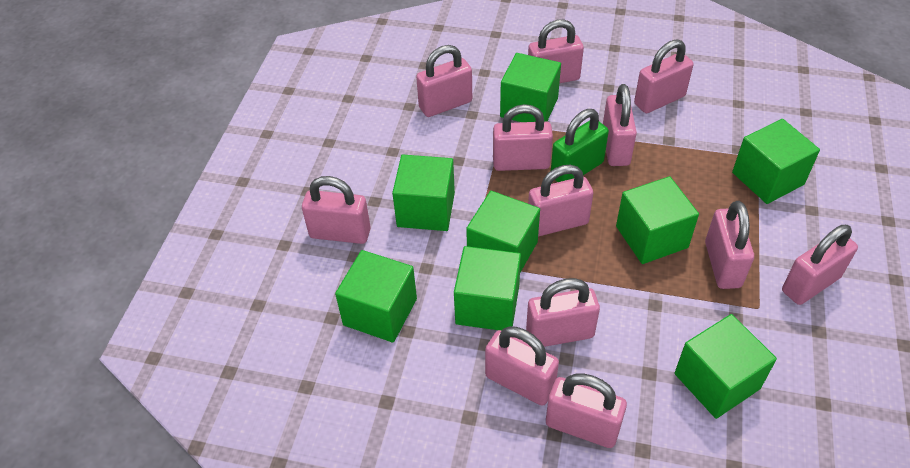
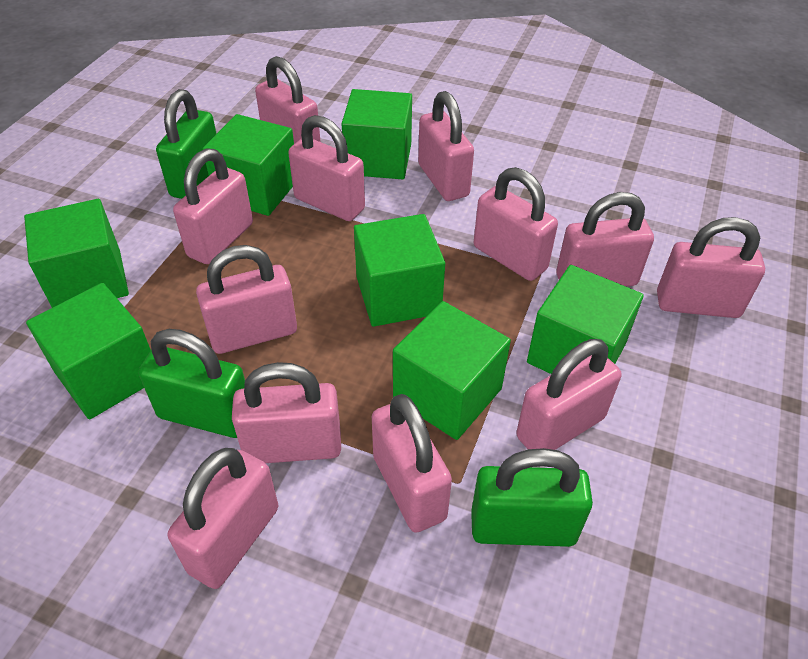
green cube: [335,250,417,343] [392,155,455,231] [454,246,521,330] [466,191,540,273] [500,53,561,122] [616,176,699,264] [674,314,777,419] [732,119,820,204] = 8 -> [24,199,129,308] [26,283,151,419] [202,114,294,216] [342,89,412,179] [354,214,445,327] [393,301,511,440] [527,265,644,374] = 7
green padlock: [551,109,609,182] = 1 -> [139,329,245,438] [156,89,217,199] [471,448,593,547] = 3

